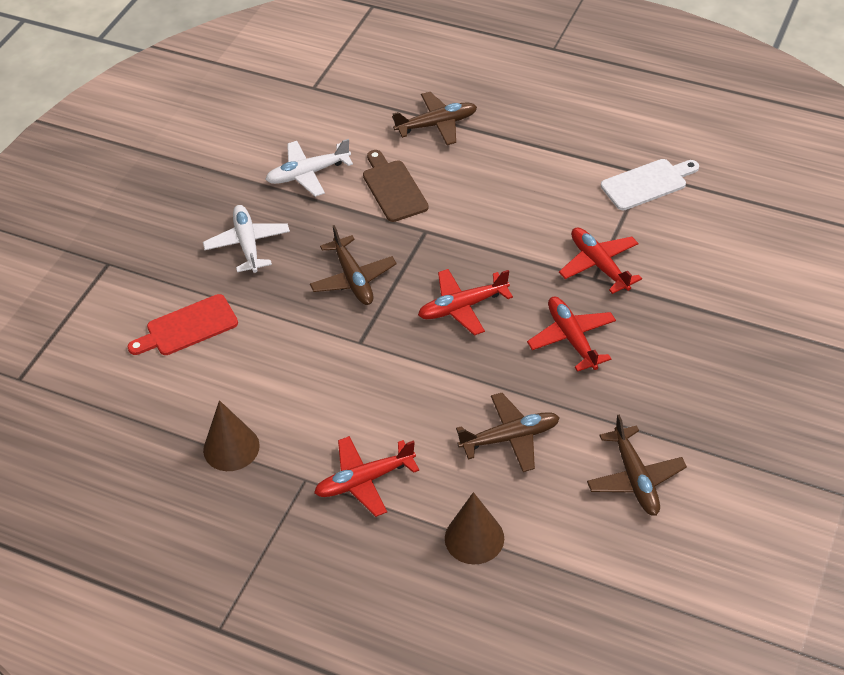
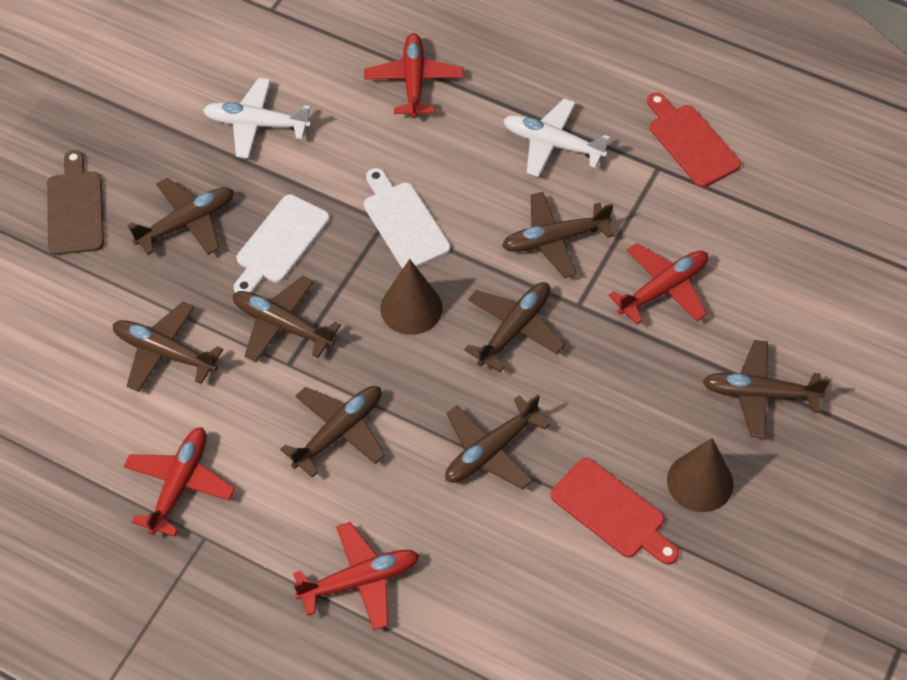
brown plane: [310,225,397,305] [392,92,477,145] [456,393,560,472] [587,414,687,516] = 4 -> [112,302,223,392] [127,178,234,255] [233,276,341,362] [280,386,385,478] [445,395,550,490] [464,282,565,372] [502,192,614,278] [702,340,830,438] = 8
red cutting board: [128,294,238,355] = 1 -> [551,458,679,565] [647,92,741,187] = 2
white cutting board: [601,159,699,210] = 1 -> [234,194,330,293] [364,168,450,269] = 2

